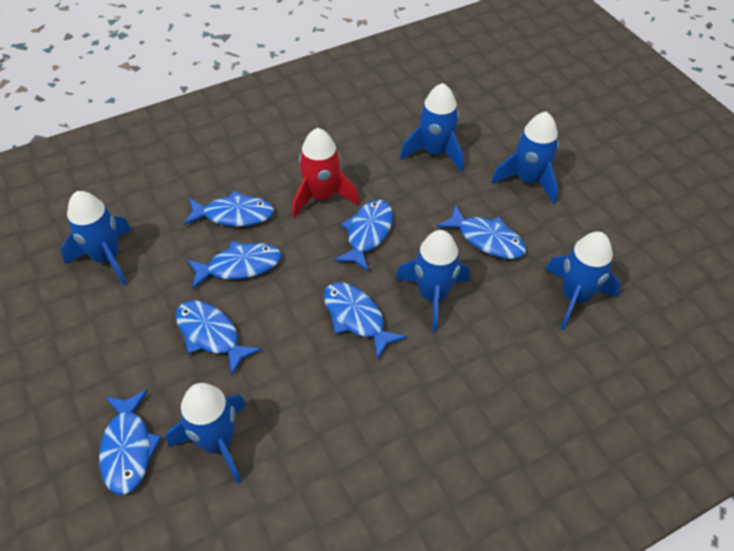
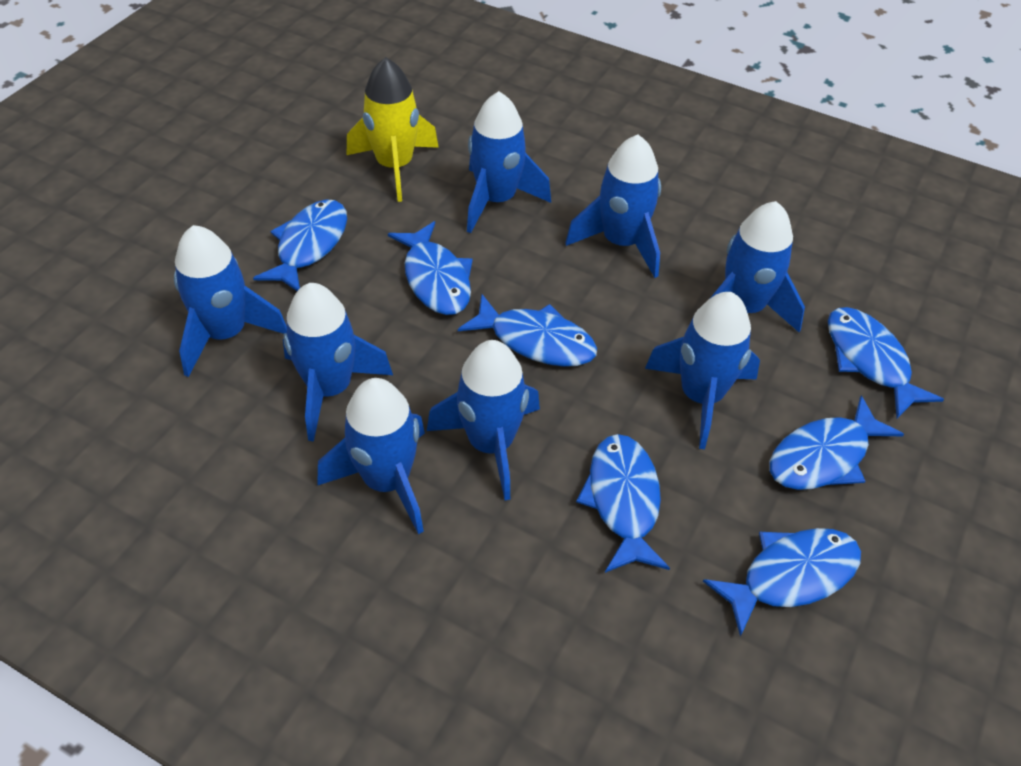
blue rocket: [61,191,132,285] [166,383,246,484] [395,230,470,332] [400,83,464,172] [491,112,559,204] [545,231,621,330] = 6 -> [174,225,287,377] [283,283,393,442] [318,378,425,534] [427,340,540,500] [467,91,551,233] [565,135,661,278] [645,292,760,449] [711,201,805,332] = 8
red rocket: [292,128,359,218] = 1 -> none = 0
yellow rocket: none = 0 -> [347,57,439,202] = 1

